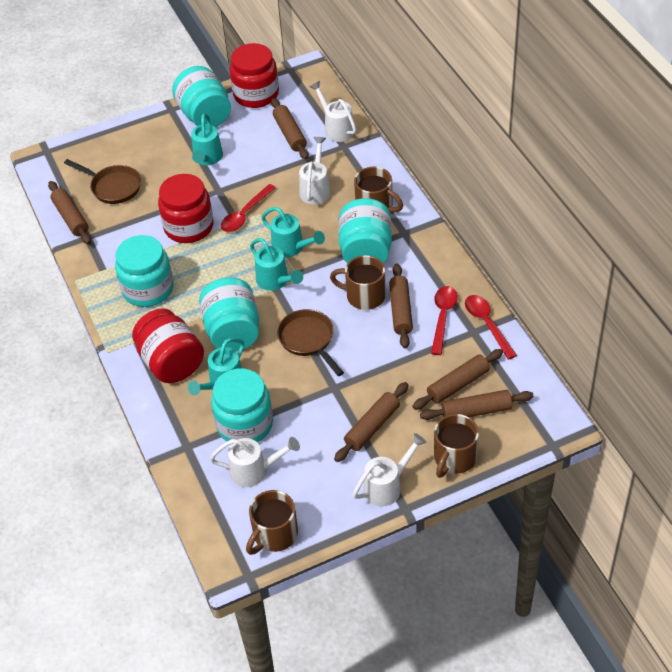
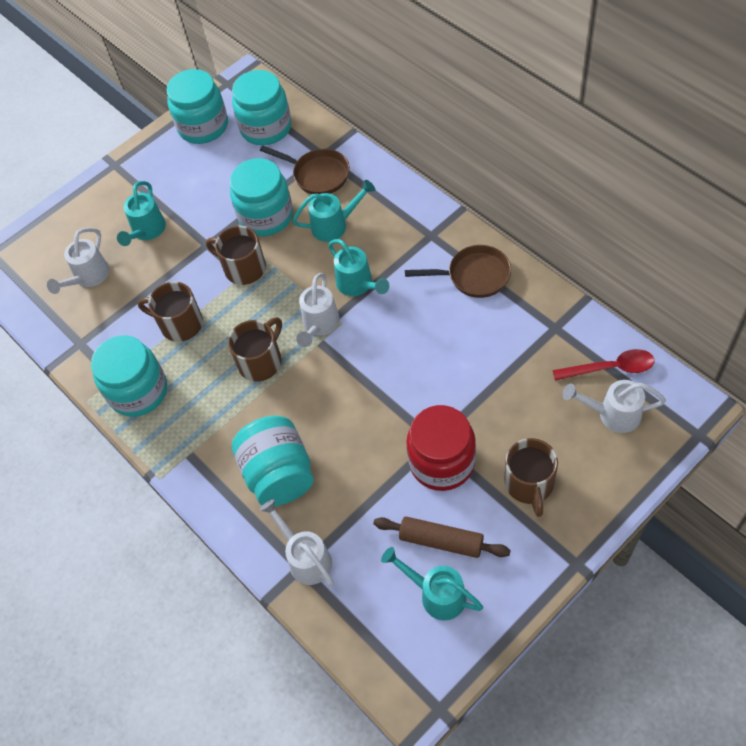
brown rolling pin: [48,181,91,244] [271,98,309,159] [334,382,408,462] [389,263,413,348] [412,349,503,410] [420,390,534,420] = 6 -> [374,517,511,558] = 1
red jar: [132,308,204,383] [158,174,214,243] [229,43,279,108] = 3 -> [406,405,476,491] = 1
red spoon: [221,184,276,232] [431,286,458,355] [465,295,517,360] = 3 -> [553,349,655,381] = 1

